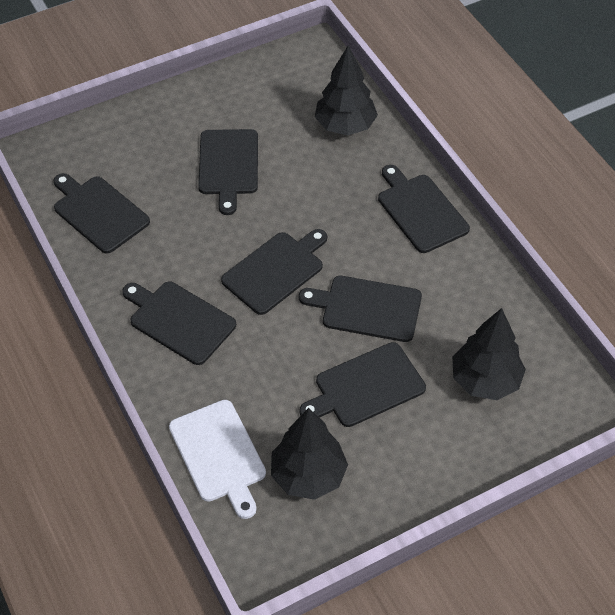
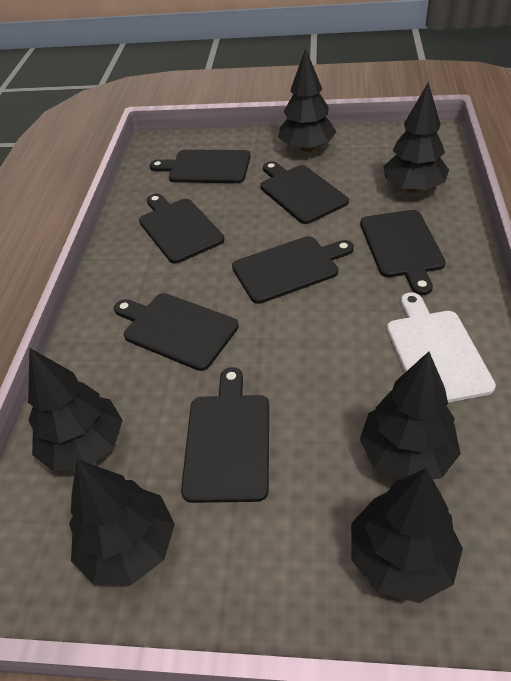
black tree: [271,408,348,500] [315,45,378,135] [452,308,526,400] = 3 -> [28,348,123,472] [69,459,175,585] [278,48,336,152] [351,468,463,603] [360,351,461,480] [383,82,449,193] = 6

